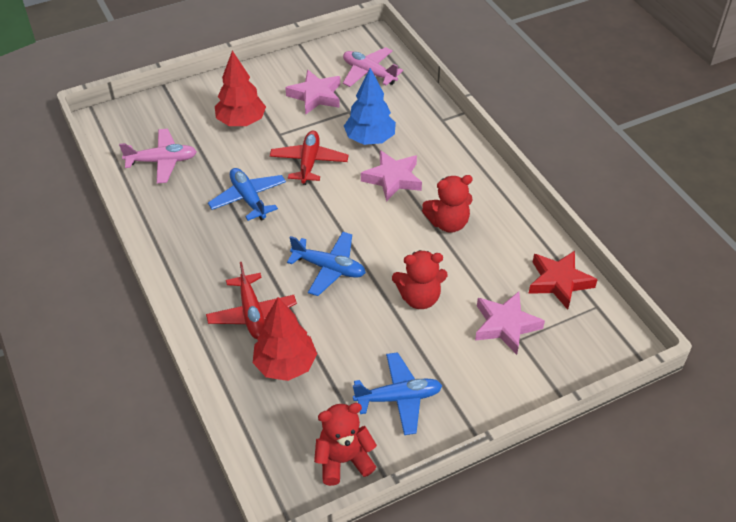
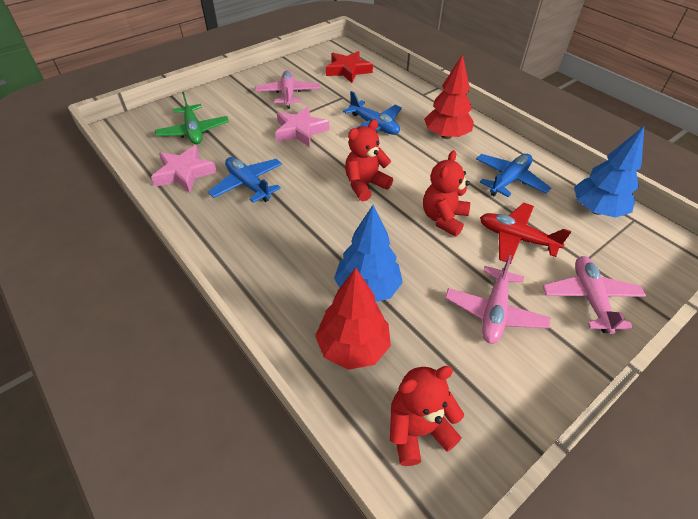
blue tree: [344,68,396,145] = 1 -> [334,205,403,302] [574,126,644,218] = 2
green plane: none = 0 -> [155,92,229,144] = 1
pink plane: [119,129,197,183] [343,47,403,87] = 2 -> [255,70,321,109] [445,255,550,344] [543,256,646,334] = 3
pink star: [285,70,340,115] [361,150,422,202] [475,291,545,355] = 3 -> [151,145,217,193] [275,106,329,147] = 2
red plane: [206,262,297,339] [270,131,349,185] = 2 -> [480,203,571,264] = 1

